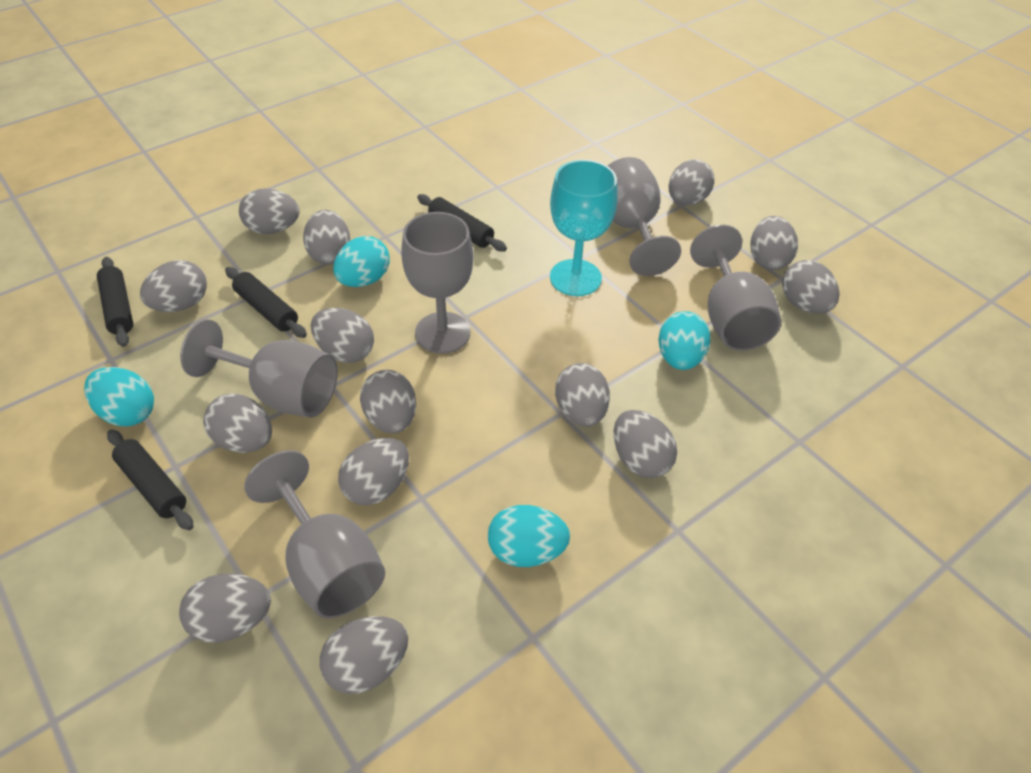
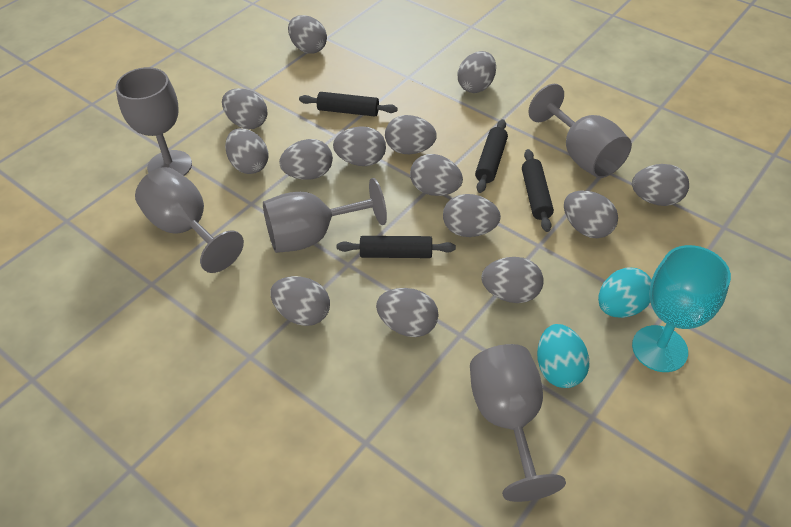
turquoise egg: [84,367,154,427] [333,236,390,287] [488,505,570,567] [658,311,710,370] = 4 -> [537,324,589,388] [598,268,651,318] = 2

